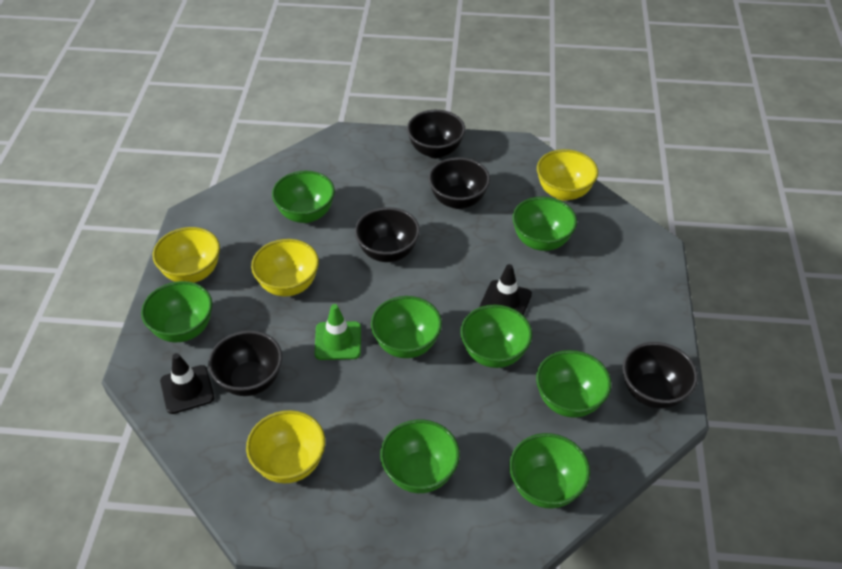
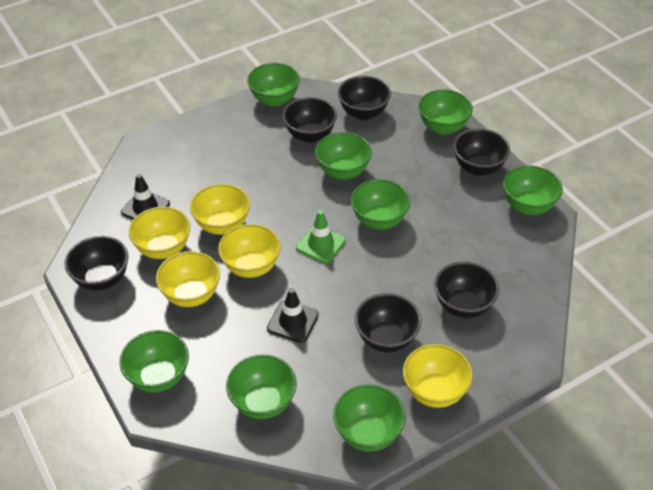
black bowl: [208,330,282,396] [355,207,420,262] [407,110,465,158] [428,157,490,209] [622,342,698,409] = 5 -> [65,236,128,291] [282,97,337,143] [338,76,391,120] [355,293,421,352] [434,261,499,318] [453,128,510,176] = 6
yellow bowl: [153,227,220,283] [246,410,325,483] [251,239,319,296] [537,149,598,201] = 4 -> [129,207,190,259] [156,251,220,307] [190,184,250,235] [218,224,281,278] [403,344,473,408] = 5

